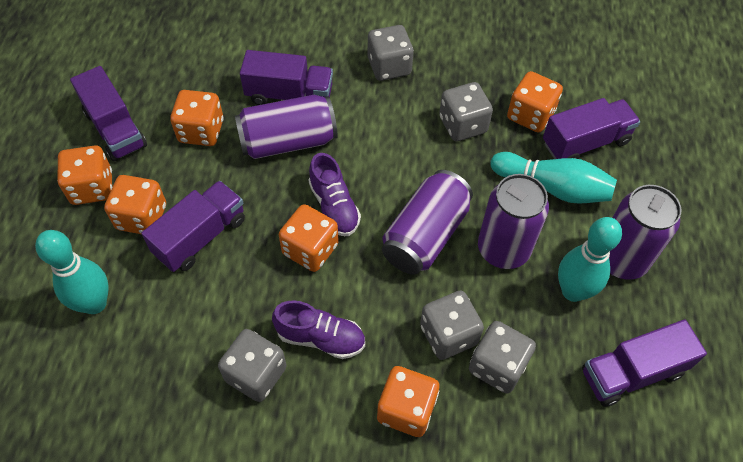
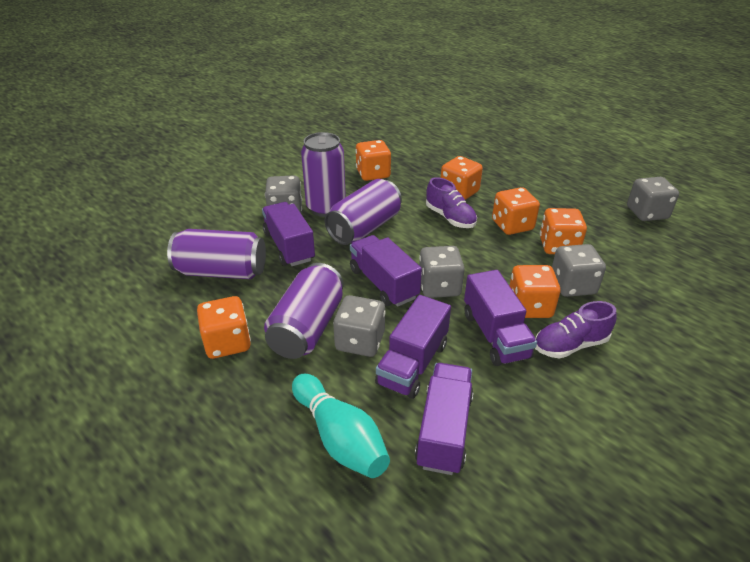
turquoise bowling pin: [35,230,109,314] [491,152,617,204] [558,217,622,302] = 3 -> [292,374,390,478] = 1

